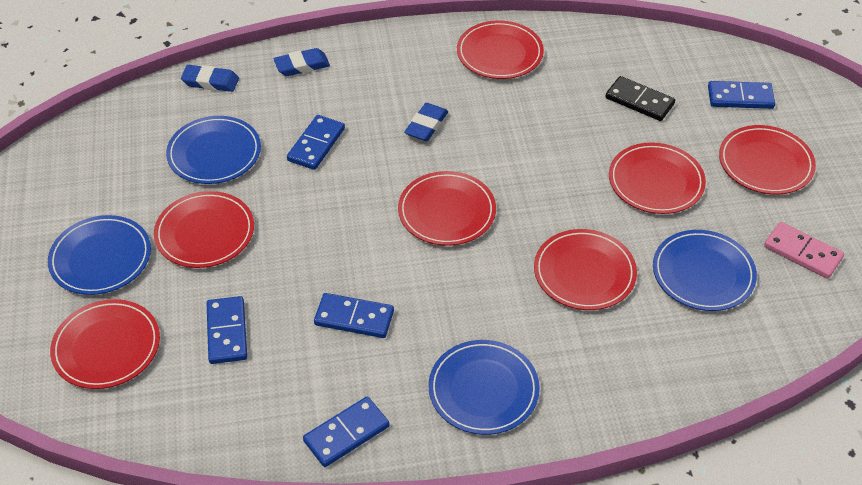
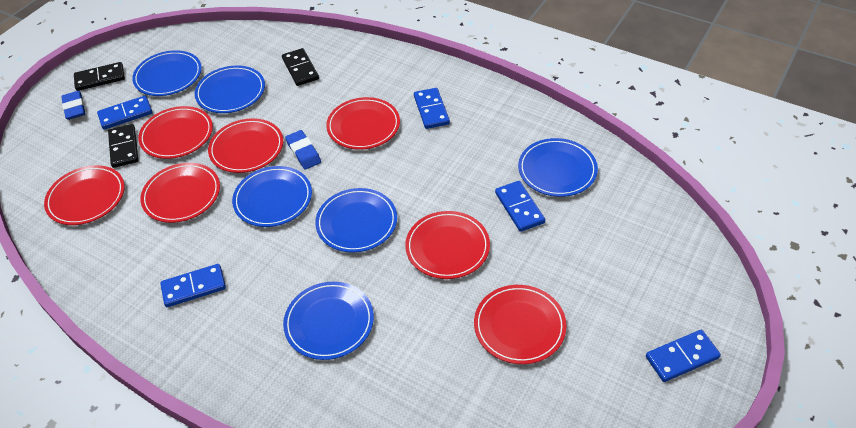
black domino: [605,76,675,121] = 1 -> [74,62,125,91] [108,124,139,168] [282,48,319,86] = 3
blue eraser: [181,65,239,92] [273,48,330,76] [404,103,448,141] = 3 -> [61,91,85,120] [285,130,321,170] = 2
blue plate: [48,215,151,295] [166,116,261,184] [429,340,540,435] [653,230,757,311] = 4 -> [132,50,202,96] [195,66,265,113] [232,166,312,227] [283,282,374,360] [315,188,397,253] [518,138,598,197] = 6
pink domino: [764,222,844,279] = 1 -> none = 0

